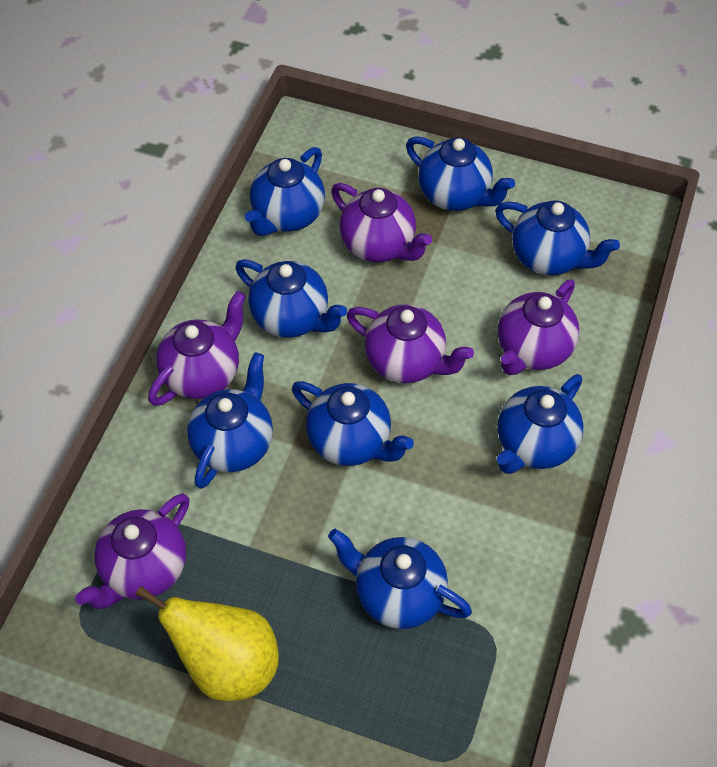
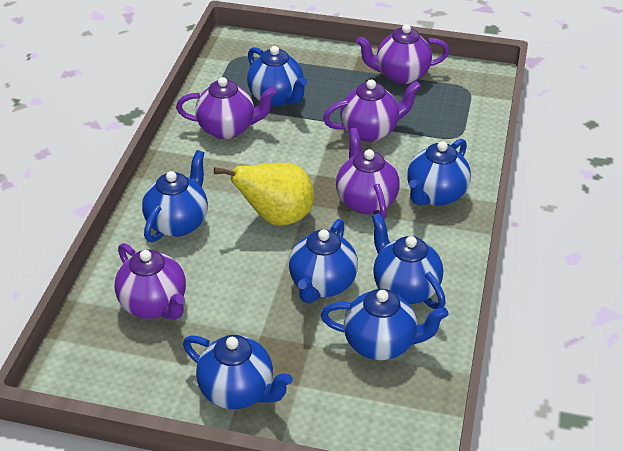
blue teapot: [187,353,273,489] [235,259,347,338] [245,147,325,236] [292,381,414,466] [328,529,472,629] [406,136,515,211] [495,200,620,275] [497,374,583,474] = 8 -> [142,150,208,242] [183,335,293,409] [247,46,307,107] [289,219,358,303] [321,289,448,360] [372,213,446,309] [407,139,471,206] = 7

